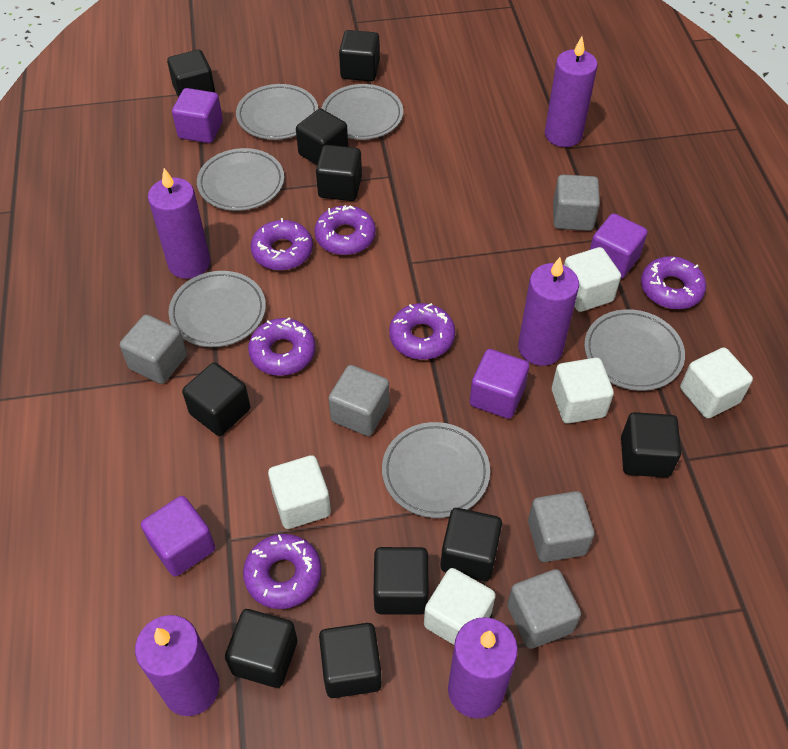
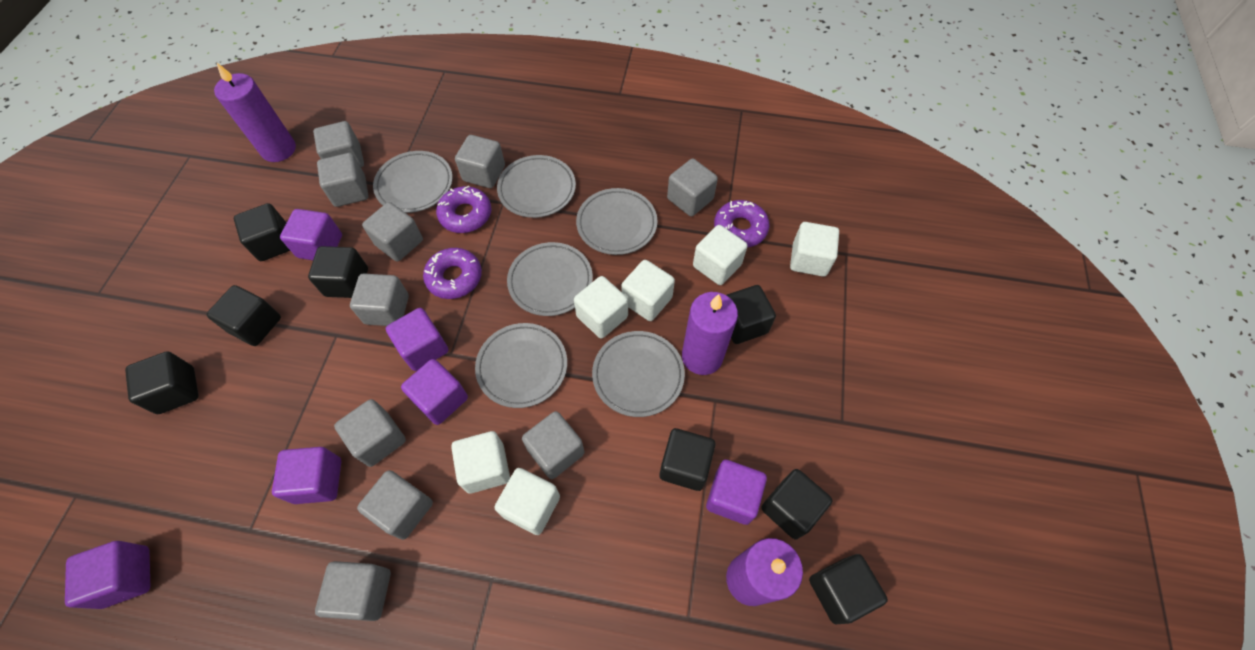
black cube: [167,50,215,98] [182,363,250,436] [225,609,297,688] [296,109,348,165] [316,145,362,201] [319,623,382,698] [339,30,380,81] [373,547,429,615] [440,508,502,581] [621,412,681,478] = 10 -> [125,351,199,414] [207,285,281,346] [234,203,290,261] [308,246,368,298] [660,428,716,491] [726,285,776,344] [761,469,832,539] [809,554,888,624] = 8
grey cube: [120,315,187,384] [329,365,389,436] [507,569,581,649] [528,491,594,562] [553,175,600,231] = 5 -> [313,121,364,167] [315,561,391,621] [317,153,369,207] [334,399,406,467] [350,273,409,326] [357,470,433,540] [362,202,423,262] [455,135,505,188] [522,411,584,479] [667,159,718,216] = 10
purple candle: [135,615,220,716] [148,168,210,279] [448,617,518,719] [518,257,579,366] [545,36,598,147] = 5 -> [214,62,296,162] [682,292,738,375] [726,538,803,606] = 3
purple cube: [141,496,215,576] [172,88,223,143] [470,349,529,419] [590,213,648,279] = 4 -> [65,541,150,609] [272,447,341,504] [280,209,342,260] [386,308,448,371] [401,359,468,425] [706,460,767,525] = 6
purple donut: [243,534,321,609] [248,317,316,376] [251,218,313,271] [314,205,376,255] [389,303,455,360] [641,256,706,309] = 6 -> [423,248,482,299] [436,185,491,233] [714,200,770,247] = 3
white cube: [268,455,331,529] [424,568,496,645] [552,358,614,424] [564,247,621,312] [680,348,753,418] = 5 -> [451,431,510,494] [494,468,560,535] [574,276,628,339] [622,260,675,321] [693,225,748,285] [790,222,839,277] = 6

